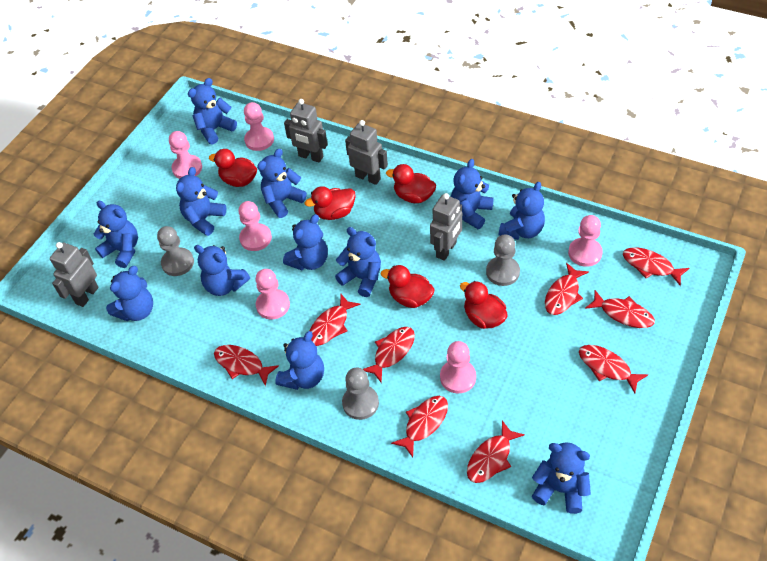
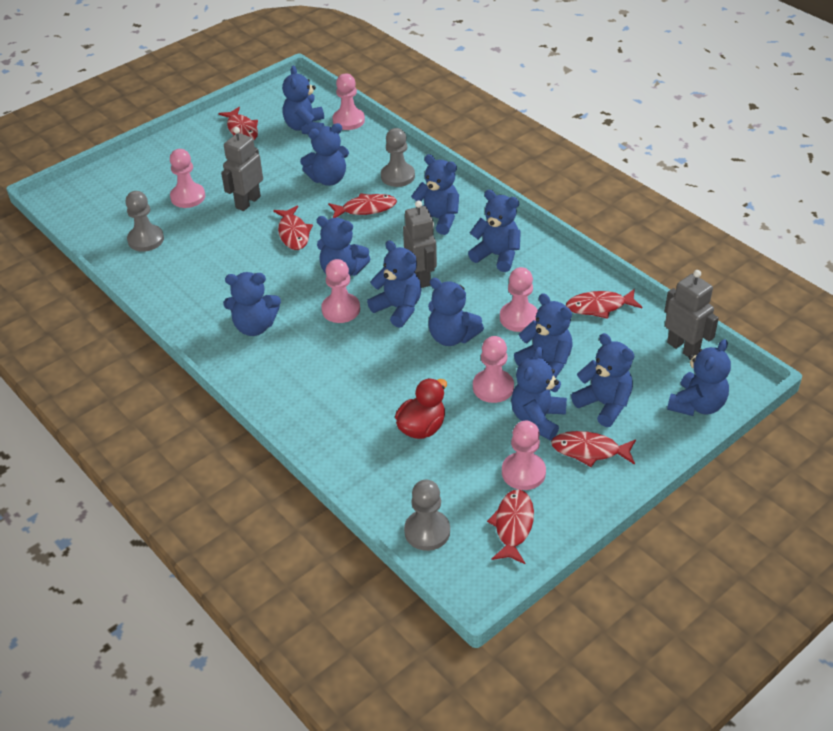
grey robot: [50,242,99,307] [284,99,328,163] [345,120,388,185] [430,193,462,261] = 4 -> [221,127,263,211] [403,200,437,288] [665,270,719,357] = 3
red duck: [209,149,257,187] [305,186,356,220] [381,265,435,308] [386,164,436,203] [460,281,508,329] = 5 -> [395,378,447,439] = 1
red fish: [214,345,279,386] [310,294,361,346] [363,327,415,383] [391,396,448,457] [467,420,525,483] [545,263,589,315] [579,345,648,393] [585,290,655,328] [623,247,689,286] = 9 -> [218,107,258,140] [273,205,313,250] [328,193,397,218] [487,489,534,564] [551,431,636,467] [566,289,642,319] = 6

